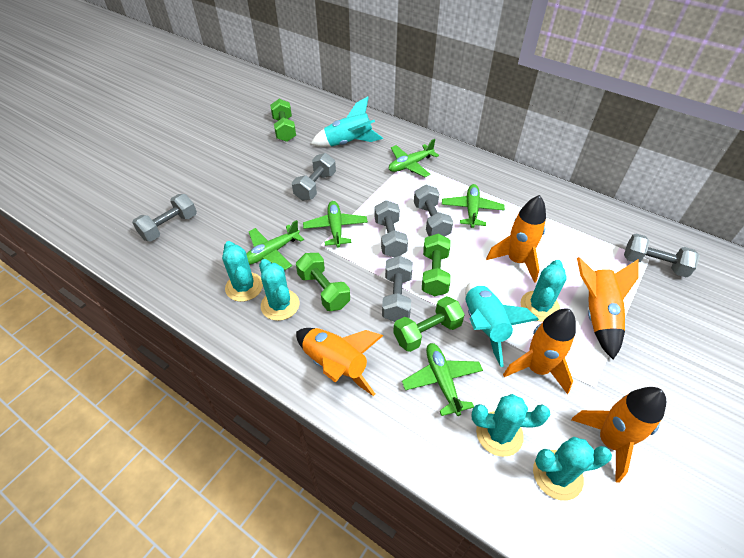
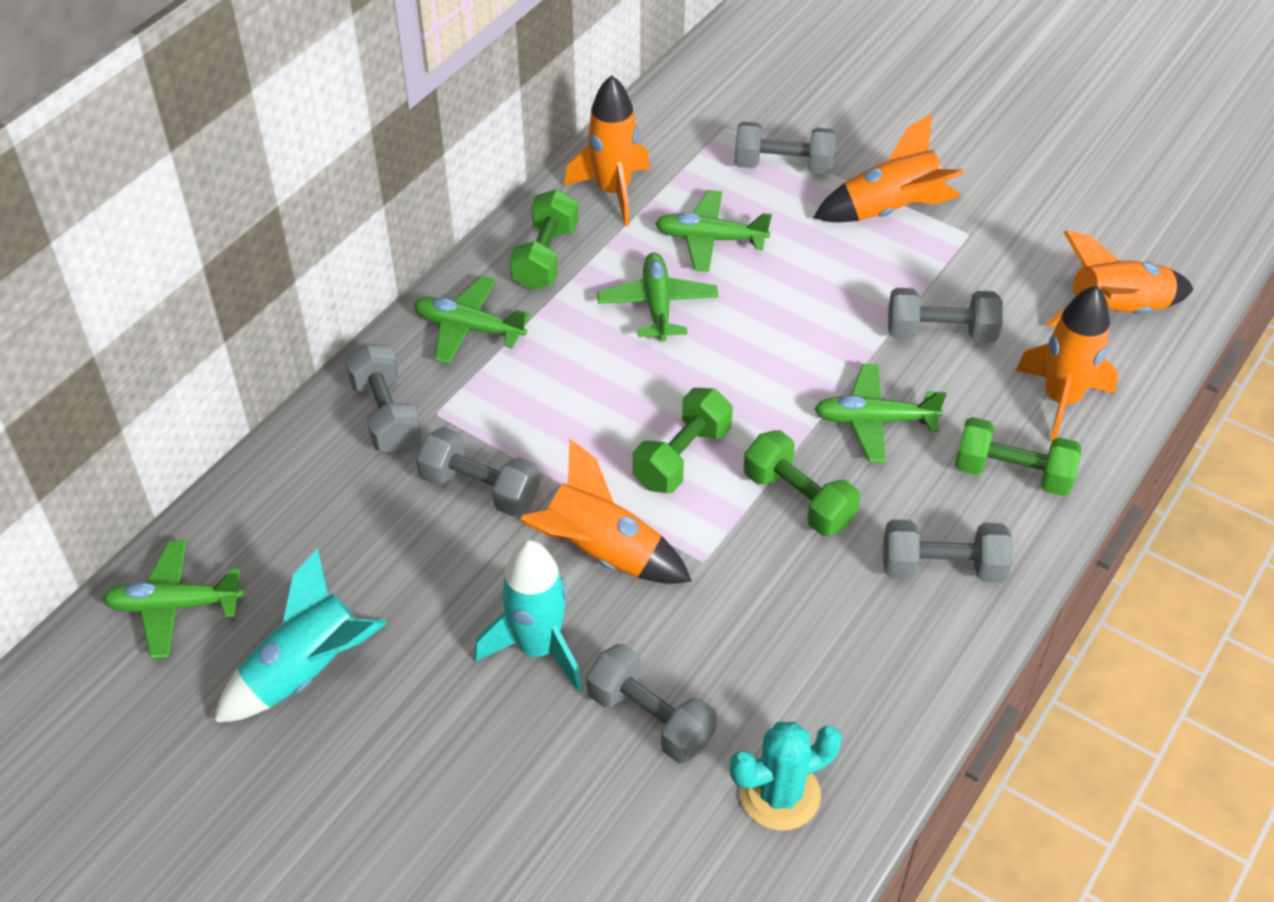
turquoise cactus: [222,241,263,302] [259,259,300,321] [472,394,550,457] [521,260,567,322] [533,437,612,501] = 5 -> [730,722,842,830] = 1

